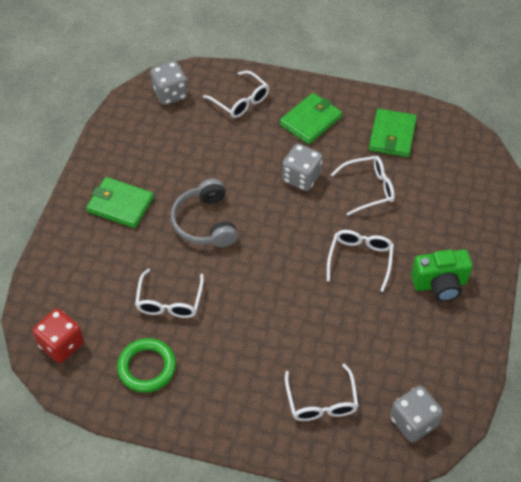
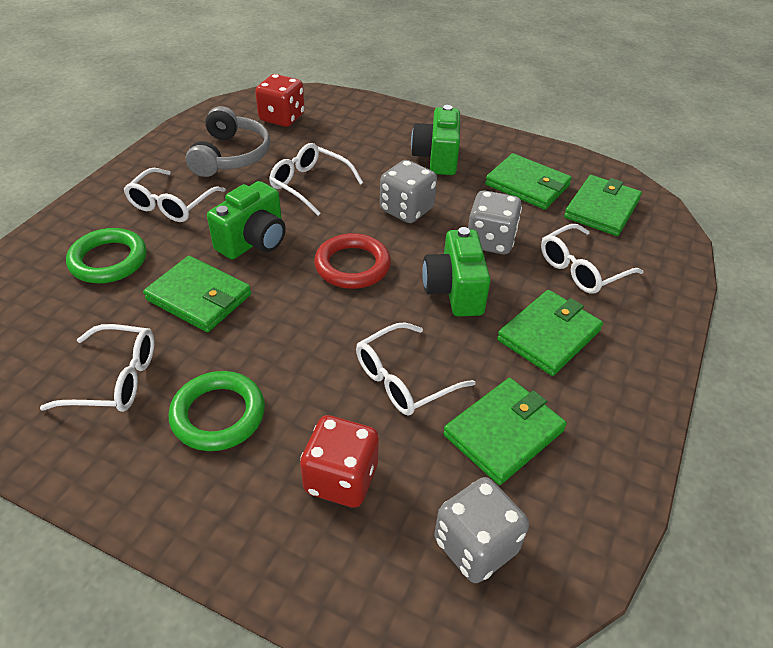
green camera: [411,249,473,301] = 1 -> [207,181,286,259] [411,105,460,175] [422,227,491,317] = 3
green ring: [117,338,176,393] = 1 -> [66,228,147,283] [169,371,265,451] = 2
green wallet: [86,177,154,228] [280,93,342,144] [369,109,417,157] = 3 -> [143,256,251,332] [443,378,567,485] [485,153,572,210] [497,290,603,376] [564,175,642,236] = 5
red dice: [33,309,84,363] = 1 -> [255,74,305,127] [300,415,379,508] = 2
red ring: none = 0 -> [314,233,391,289] = 1

